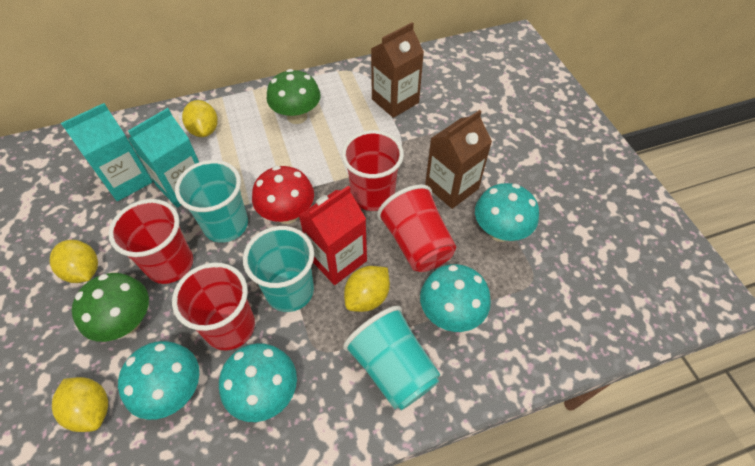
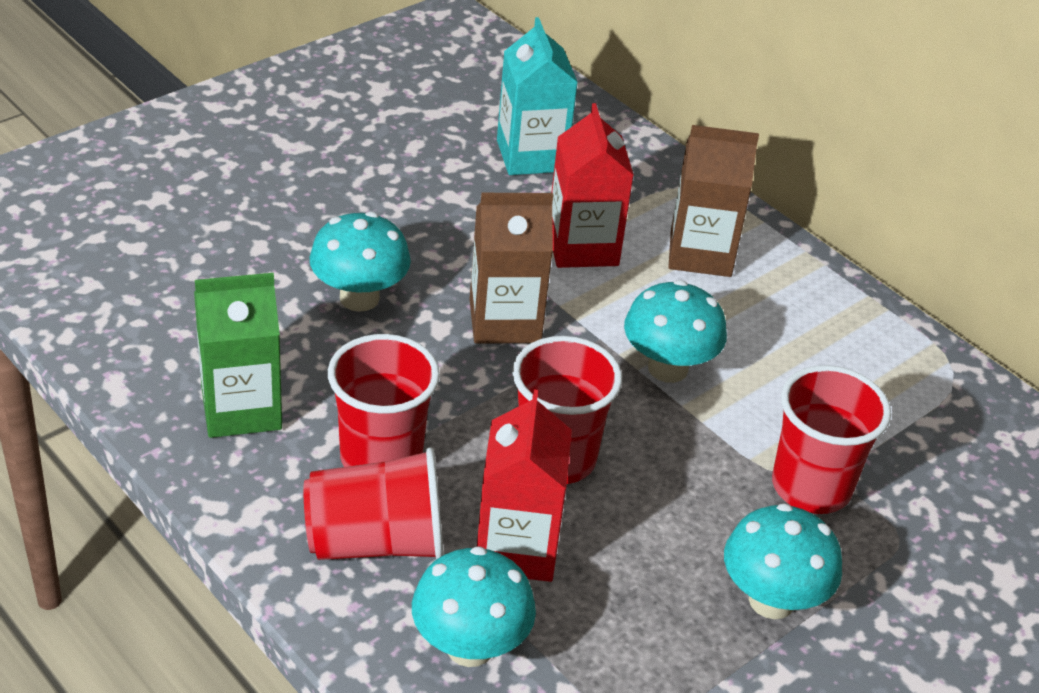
green carton: none = 0 -> [194,273,282,438] = 1
green mushroom: [72,273,149,342] [267,69,321,124] = 2 -> none = 0
red carton: [299,185,367,285] = 1 -> [477,389,572,582] [552,103,634,268] = 2
red mushroom: [252,166,314,224] = 1 -> none = 0
turquoise carton: [61,103,153,201] [128,108,199,208] = 2 -> [497,17,578,175] = 1
turquoise cup: [175,160,248,243] [243,226,314,312] [343,306,440,410] = 3 -> none = 0
yellow lemon: [50,240,98,283] [52,377,108,432] [182,100,218,137] [344,266,390,312] = 4 -> none = 0

